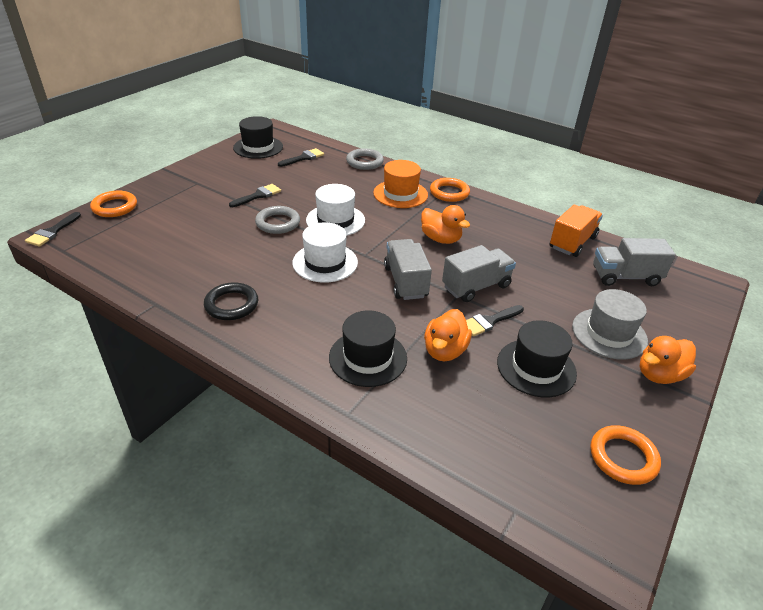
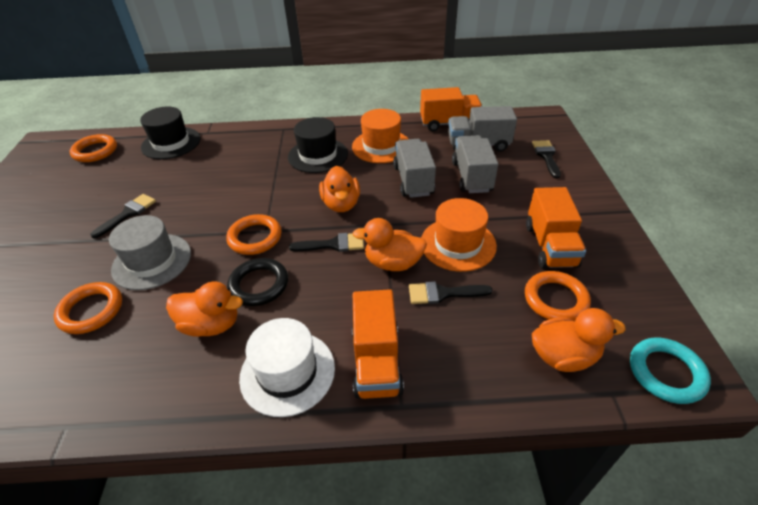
black hat: [233,116,283,159] [329,310,407,387] [497,320,577,397] = 3 -> [140,107,200,159] [288,117,348,173] = 2
grey ring: [255,206,300,234] [346,148,384,170] = 2 -> none = 0
orange duck: [421,205,470,244] [424,309,472,361] [639,336,696,384] = 3 -> [166,282,243,337] [319,166,360,212] [352,218,427,271] [532,308,626,372] = 4
orange hat: [373,160,428,208] = 1 -> [352,109,408,163] [421,198,497,272] = 2
orange ring: [90,191,137,217] [430,178,470,202] [590,425,661,485] = 3 -> [54,282,122,334] [70,134,117,162] [226,214,282,255] [525,271,591,321] = 4
orange truck: [549,205,603,257] = 1 -> [352,289,404,399] [420,87,483,132] [526,187,586,269] = 3
turquoise ring: none = 0 -> [630,338,711,404] = 1
white hat: [292,222,358,283] [306,184,365,236] = 2 -> [239,318,335,417] = 1

